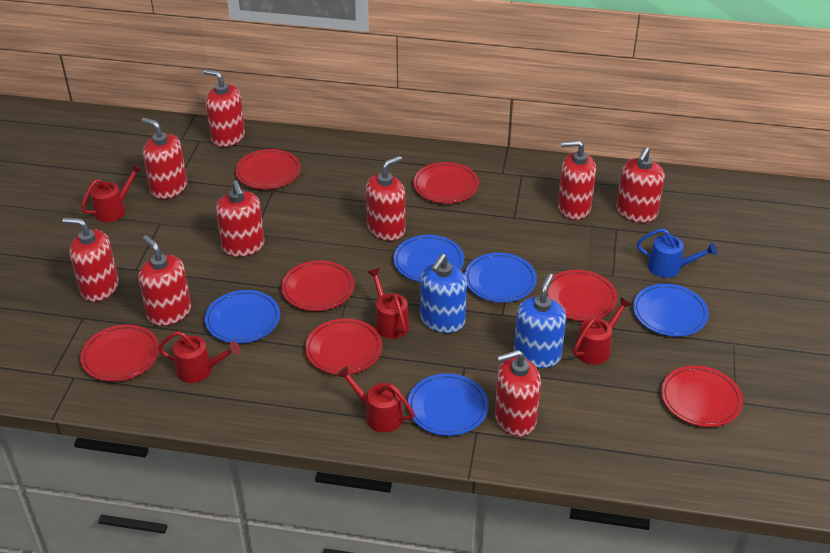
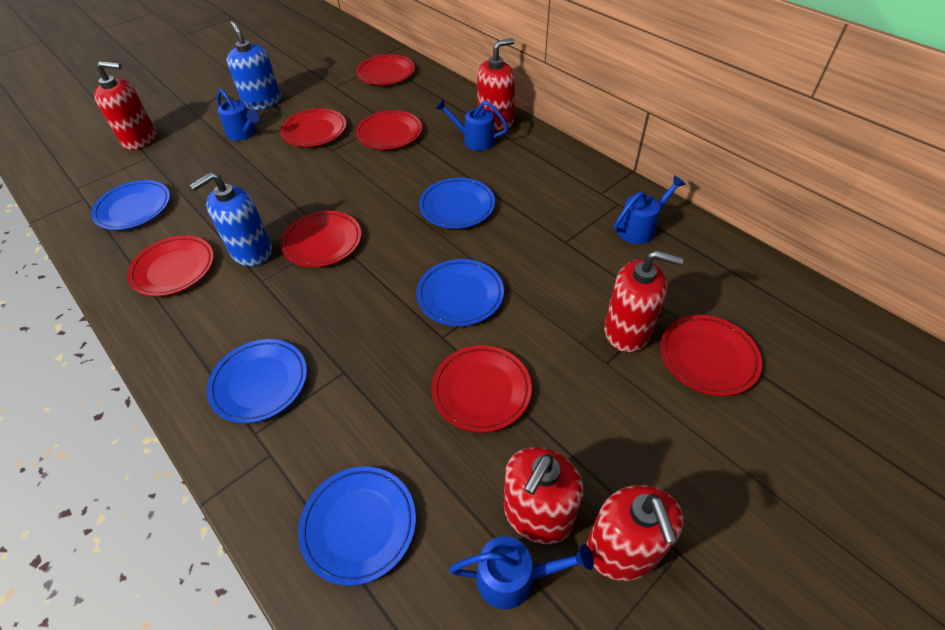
blue watering can: [637,228,717,278] = 1 -> [217,89,260,141] [435,100,508,151] [449,536,594,609] [614,175,686,244] = 4
red soap dispenser: [62,218,119,302] [138,235,191,326] [141,118,187,199] [204,69,245,147] [216,180,265,257] [366,156,406,241] [495,350,541,436] [558,140,596,220] [616,147,665,223] = 9 -> [95,61,156,150] [477,38,515,131] [504,447,584,544] [587,485,683,581] [604,250,684,353] = 5
red watering can: [81,164,142,222] [158,331,241,383] [337,366,415,433] [367,268,410,339] [573,297,632,365] = 5 -> none = 0

